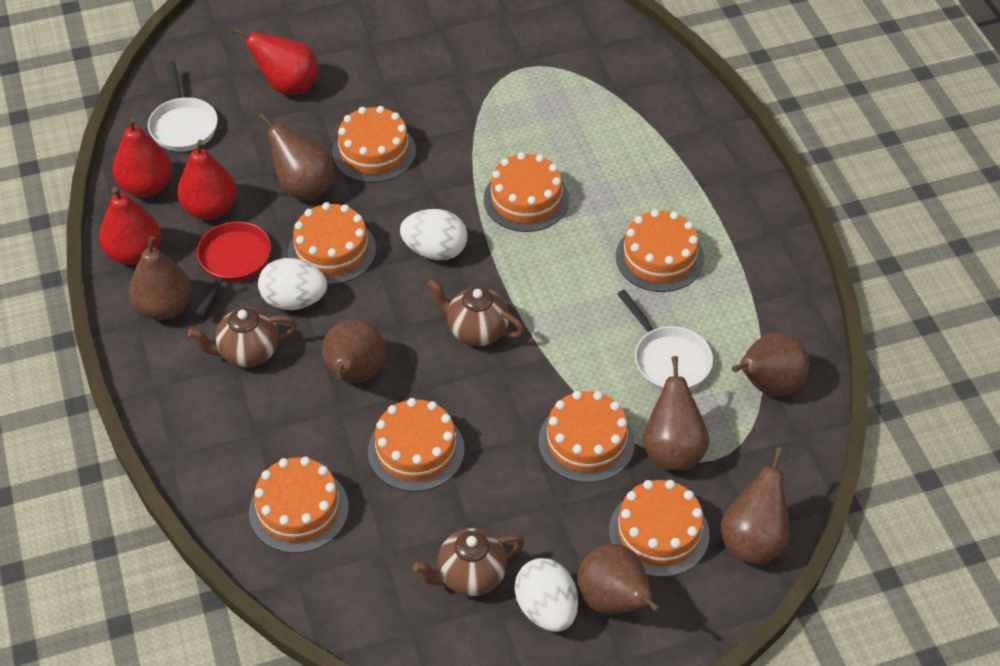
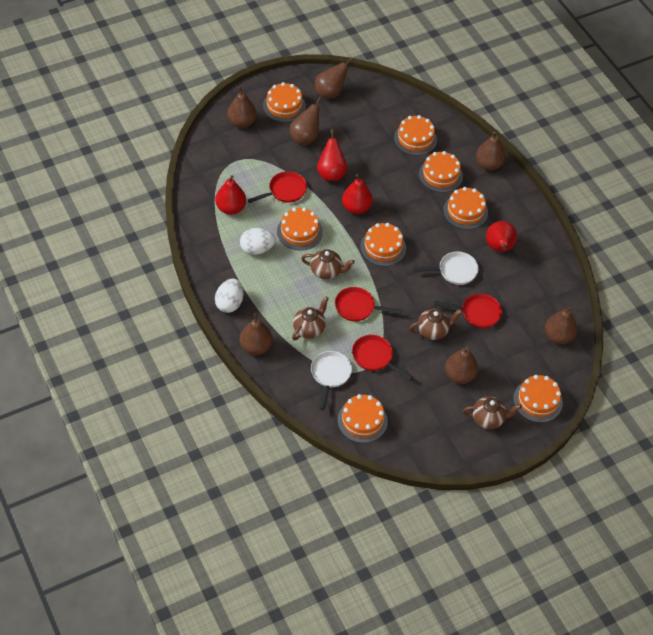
brown teapot: [188,307,297,367] [413,528,525,596] [427,279,524,346] = 3 -> [292,296,329,340] [301,249,355,280] [409,309,463,340] [462,396,522,429] = 4
red pan: [196,221,271,316] = 1 -> [248,171,307,203] [335,287,402,321] [352,335,413,380] [434,294,502,328] = 4
white egg: [258,258,327,310] [400,209,467,261] [514,558,578,632] = 3 -> [215,279,243,313] [240,228,275,255] = 2

